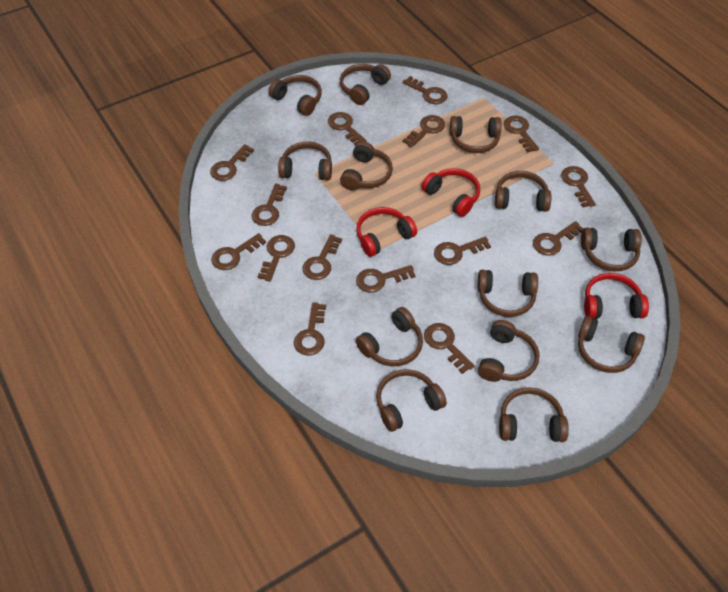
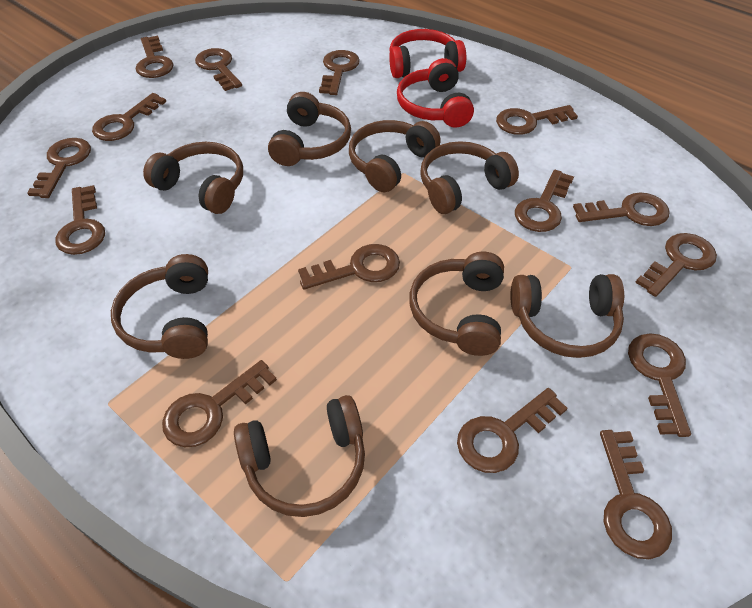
brown headphones: [268,75,322,116] [278,141,332,180] [340,64,391,105] [340,141,393,191] [356,307,423,366] [376,369,447,432] [450,116,502,153] [477,270,538,317] [478,320,540,382] [495,171,551,212] [499,387,569,442] [578,316,645,373] [581,227,642,272] = 13 -> [111,254,208,359] [143,142,243,214] [234,395,365,517] [268,92,351,166] [349,120,441,192] [409,252,504,356] [420,141,519,214] [510,274,624,358] = 8
red headphones: [356,207,417,257] [422,168,480,217] [584,273,649,319] = 3 -> [389,29,466,78] [397,58,474,127] = 2

